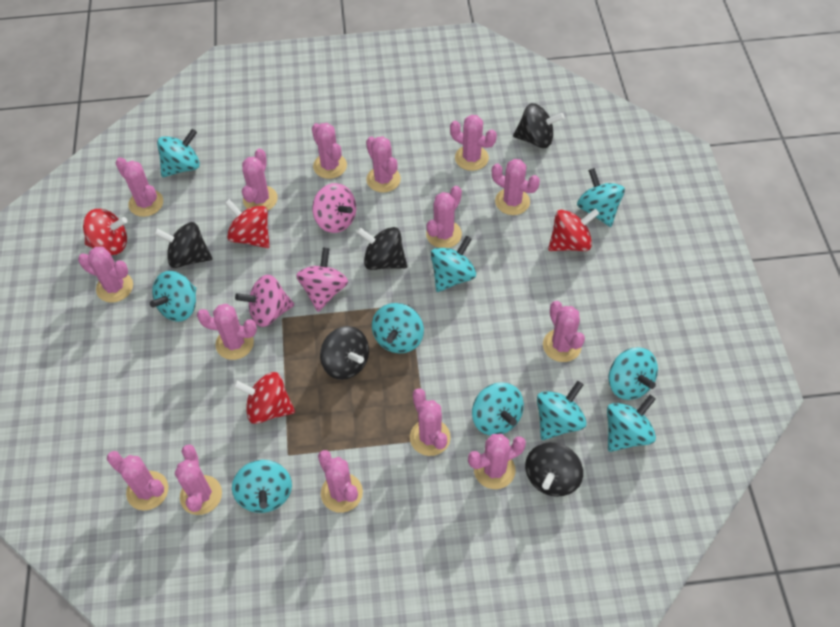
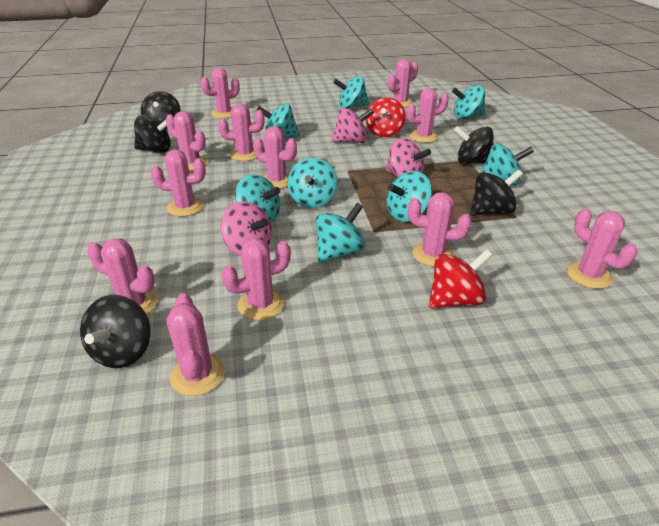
pink cactus: [78,247,133,303] [107,451,168,511] [115,157,163,217] [175,444,222,515] [197,304,257,360] [242,149,278,210] [312,123,347,179] [318,450,363,513] [366,136,401,193] [410,388,451,456] [426,186,462,248] [450,115,497,171] [468,434,526,489] [492,159,540,215] [543,301,585,362] = 15 -> [87,238,157,315] [151,150,206,217] [166,111,207,171] [167,293,225,396] [201,68,240,118] [218,103,264,161] [221,238,291,320] [253,126,297,189] [388,59,418,107] [406,88,449,143] [408,192,471,267] [566,209,637,289] = 12
red spinning top: [83,209,127,255] [225,199,269,248] [233,372,295,424] [548,209,599,251] = 4 -> [366,97,406,137] [429,249,492,308] = 2
turquoise spinning top: [150,271,197,322] [157,129,200,177] [232,460,292,513] [372,303,424,353] [431,236,476,292] [472,382,524,435] [537,381,587,440] [577,168,625,227] [607,395,656,452] [609,347,658,400] = 10 -> [235,174,280,223] [256,103,300,138] [288,158,337,208] [316,203,365,264] [333,76,369,109] [386,171,432,222] [452,85,486,119] [481,143,534,185] = 8

